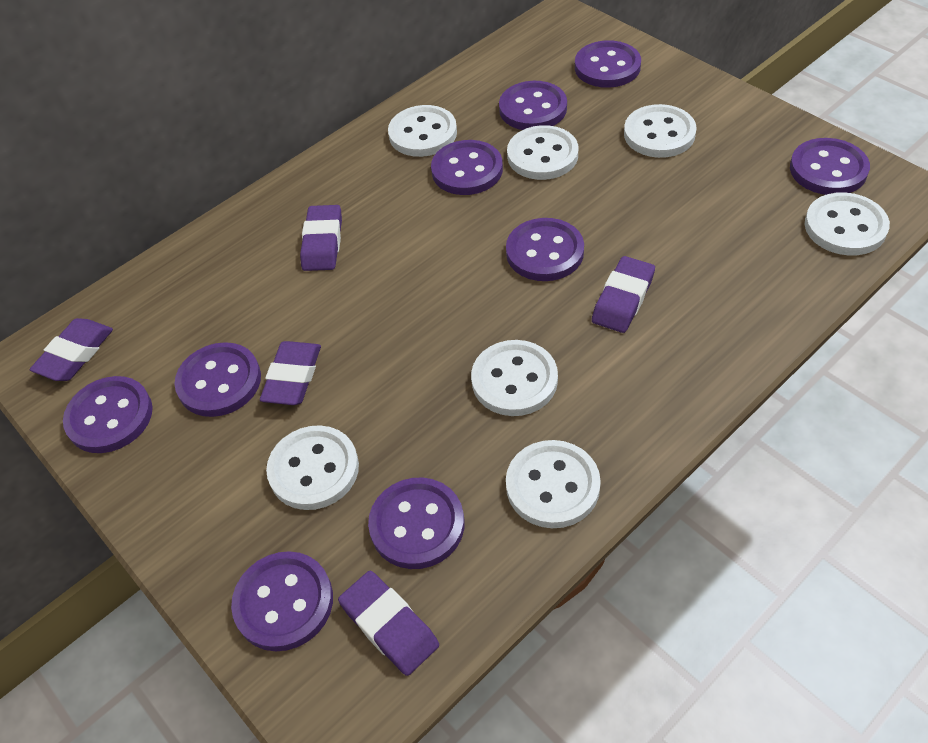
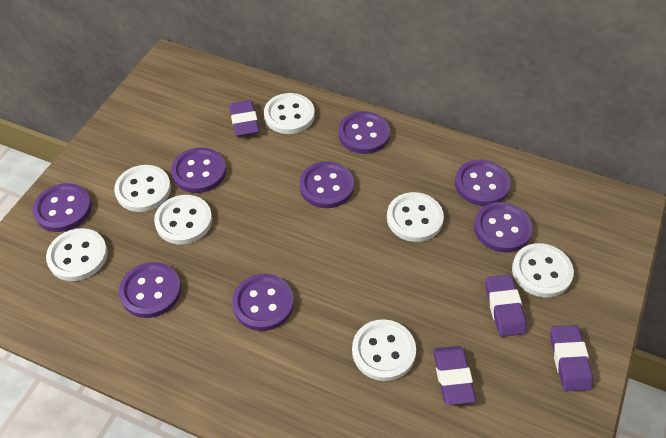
purple button: [63,376,153,453] [175,342,261,417] [231,551,333,651] [368,478,464,569] [431,140,503,195] [499,81,567,130] [506,218,584,281] [575,40,641,88] [790,138,870,195] = 9 -> [33,183,92,232] [119,262,181,318] [171,147,226,193] [232,274,294,331] [299,161,354,208] [338,111,390,154] [455,160,511,206] [474,202,533,252] = 8
purple eraser: [29,318,113,381] [260,341,321,405] [300,205,342,271] [338,571,439,676] [592,256,655,333] = 5 -> [229,100,259,136] [433,346,476,405] [486,275,526,337] [550,325,593,391] = 4

